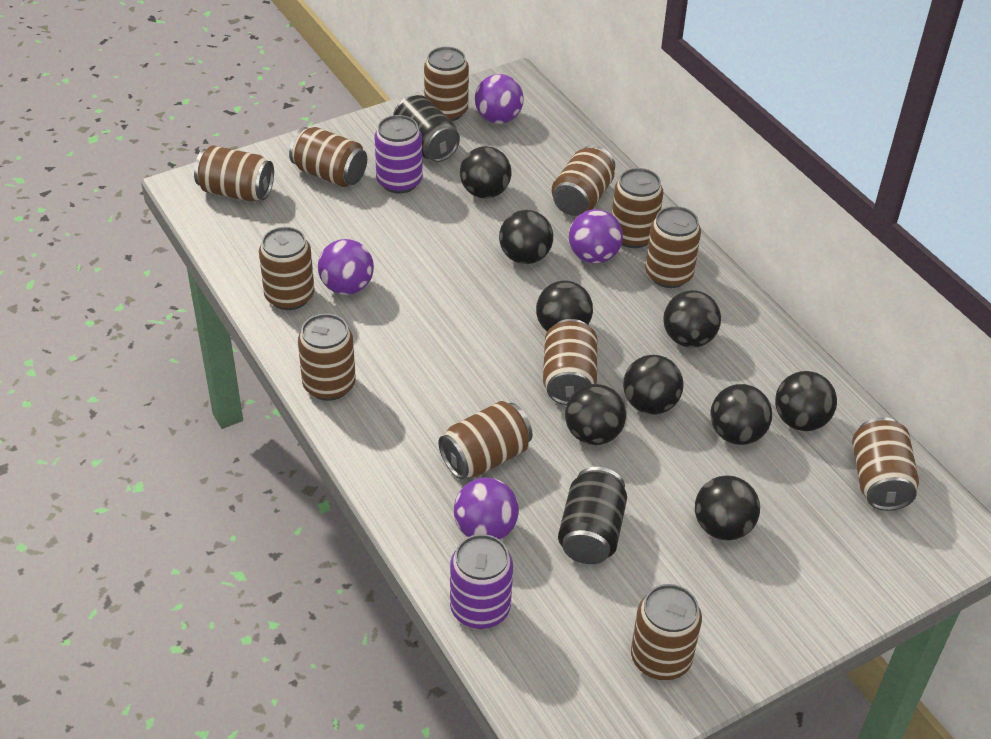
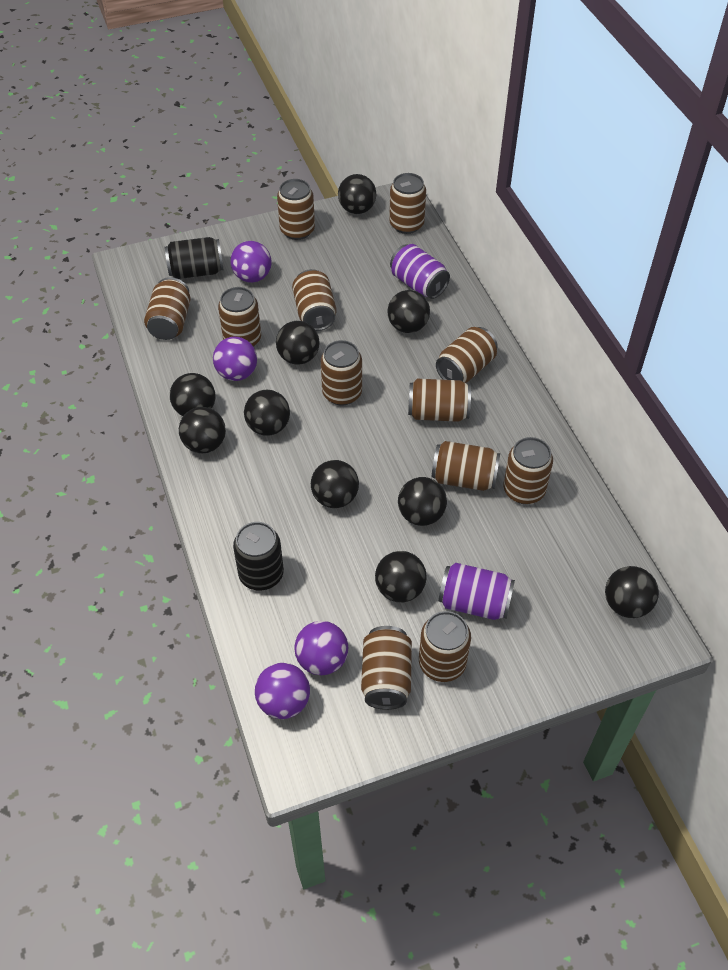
black ball: [460,146,511,199] [499,210,553,264] [536,281,593,331] [565,384,626,445] [623,355,684,415] [663,290,721,348] [695,475,760,541] [710,384,772,445] [775,371,837,431] = 9 -> [170,373,215,416] [179,407,226,453] [244,390,290,436] [276,321,320,365] [311,460,359,508] [338,174,376,214] [375,551,427,602] [387,290,430,333] [398,477,447,526] [605,566,659,618] = 10

